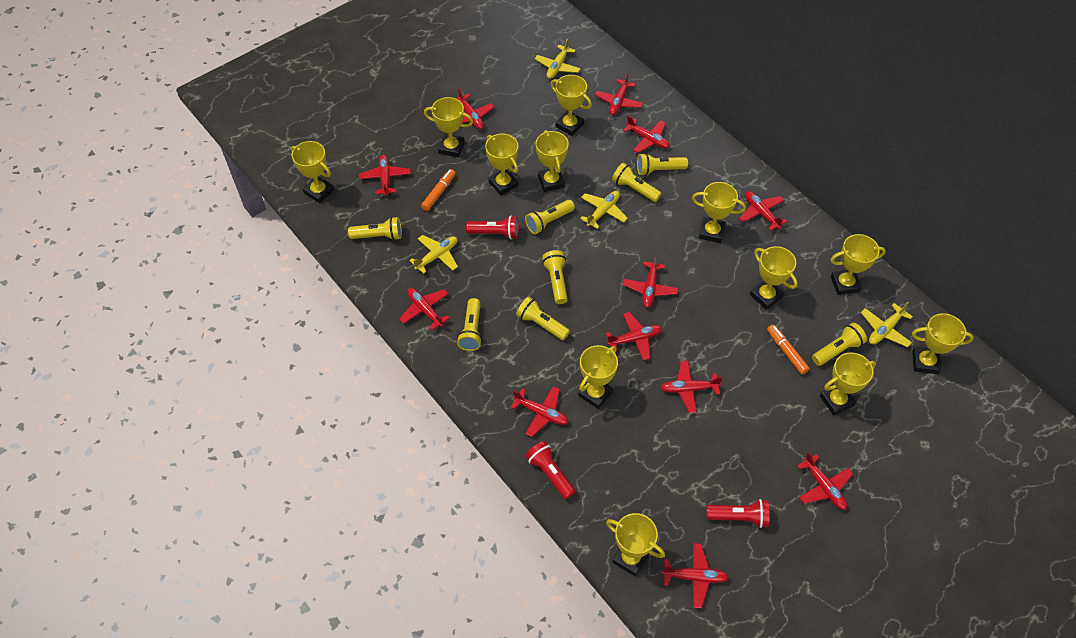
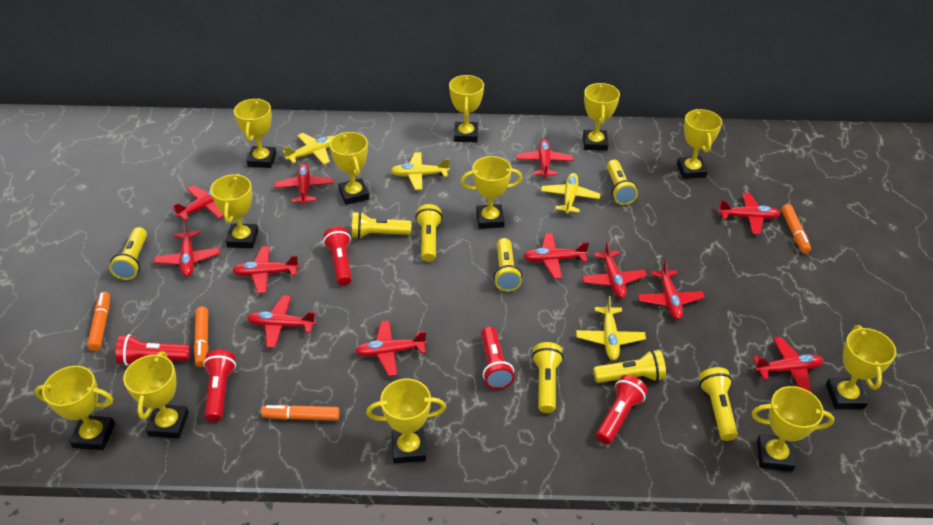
orange marker: [421,169,456,211] [767,325,810,374] = 2 -> [87,292,110,351] [194,307,208,367] [261,405,340,421] [781,204,811,254] = 4
red flashlight: [466,216,519,239] [525,441,575,499] [706,499,769,528] = 3 -> [116,334,191,366] [203,350,236,422] [323,227,352,286] [481,327,515,389] [596,375,648,444] = 5

